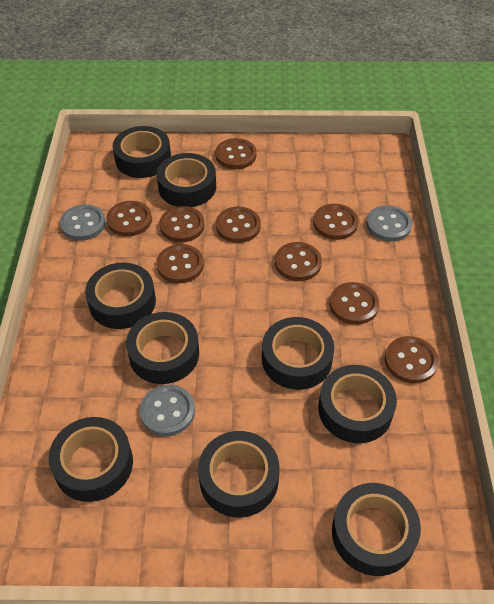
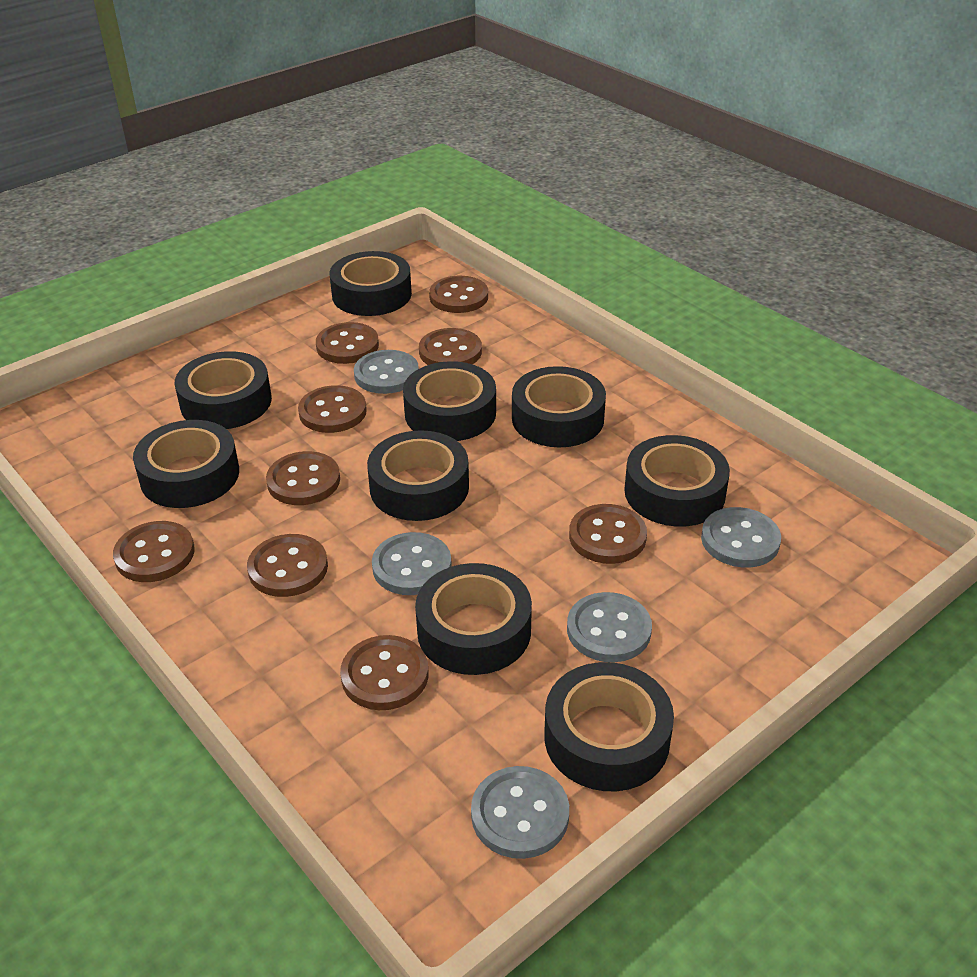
grey button: [60,204,106,241] [139,384,195,436] [366,205,412,242] = 3 -> [354,350,419,394] [372,532,452,595] [471,766,569,859] [567,592,652,662] [701,507,781,568] = 5

